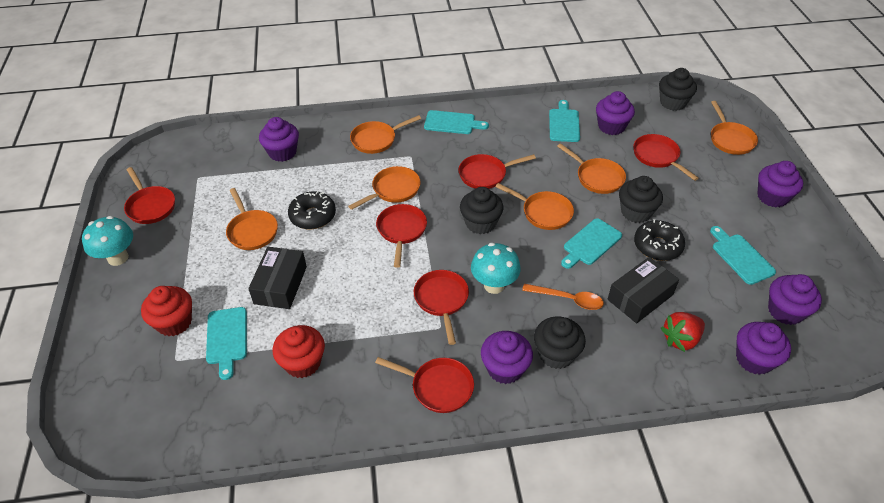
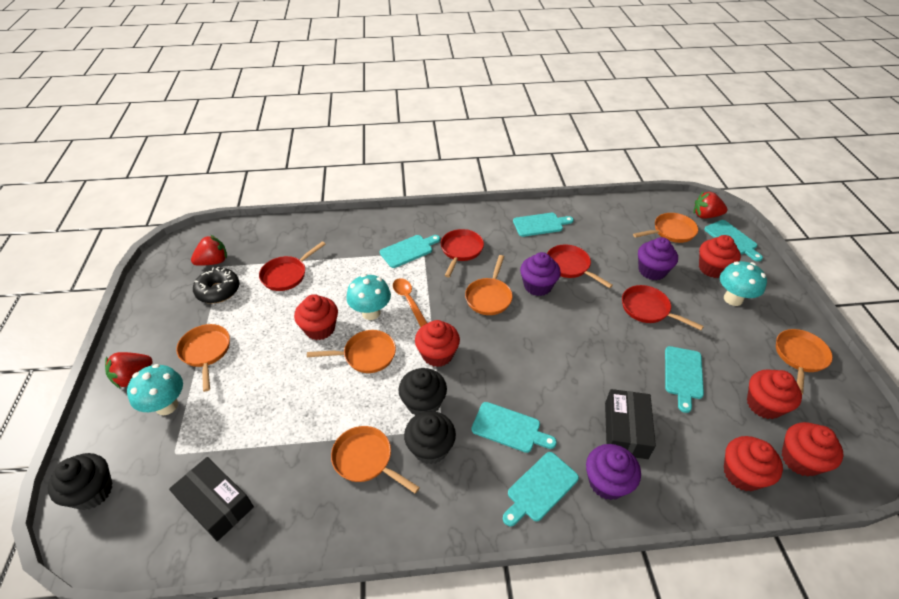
black cupcake: [460,187,503,234] [534,316,586,369] [619,176,663,223] [659,68,697,111] = 4 -> [48,453,113,510] [398,368,447,415] [404,411,456,464] = 3
black donut: [288,191,336,229] [634,219,685,261] = 2 -> [193,267,240,303] = 1
purple cupcake: [259,117,299,162] [481,331,533,384] [596,91,635,135] [736,322,791,375] [758,161,803,207] [768,274,822,325] = 6 -> [520,252,561,296] [586,444,641,500] [638,237,678,280] = 3
red cupcake: [141,286,192,336] [273,325,325,378] = 2 -> [294,294,338,340] [415,320,460,367] [699,235,741,278] [724,436,783,491] [747,370,802,419] [782,422,844,477] = 6
red pan: [124,167,175,224] [375,357,474,413] [376,204,427,268] [414,270,469,345] [458,154,536,189] [633,134,698,181] = 6 -> [259,241,326,291] [441,229,484,277] [547,245,613,288] [622,285,704,330] = 4
red strawberry: [661,312,705,352] = 1 -> [105,352,153,389] [191,235,227,266] [694,192,727,219] = 3
turquoise cutting board: [206,307,247,380] [424,110,489,134] [549,100,580,142] [561,218,622,269] [710,226,776,285] = 5 -> [380,235,440,268] [471,402,557,453] [503,452,579,526] [513,213,574,237] [665,346,704,413] [704,220,763,262] = 6
turquoise mushroom: [82,216,133,266] [471,243,521,294] = 2 -> [127,364,183,415] [346,274,391,320] [720,261,767,306] = 3

